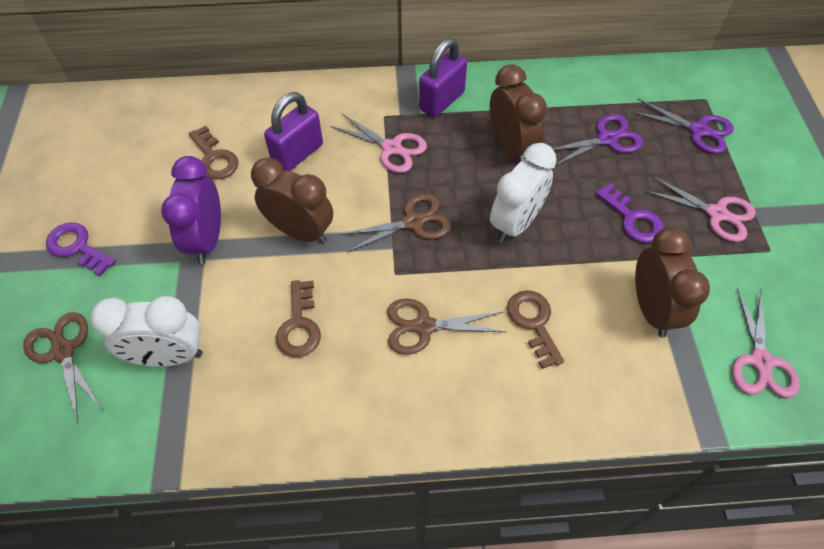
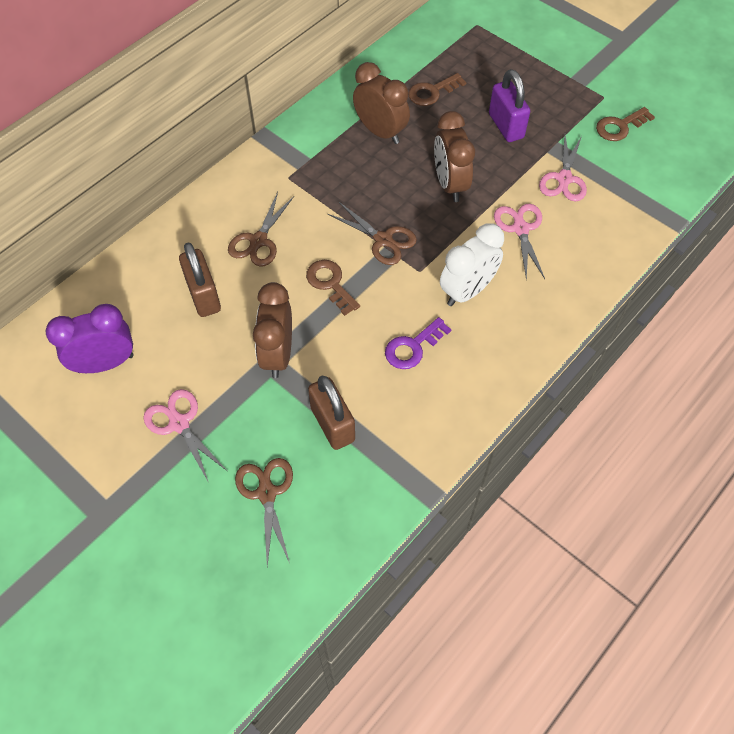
brown padlock: none = 0 -> [179,242,221,317] [308,376,355,450] = 2
purple key: [46,222,116,276] [596,183,664,243] = 2 -> [385,317,452,369] = 1
purple padlock: [264,92,323,171] [419,38,467,118] = 2 -> [489,69,530,142] = 1
purple scissors: [553,114,643,166] [631,99,734,154] = 2 -> none = 0
white clock: [90,296,203,367] [490,143,557,243] = 2 -> [440,223,504,306] = 1

